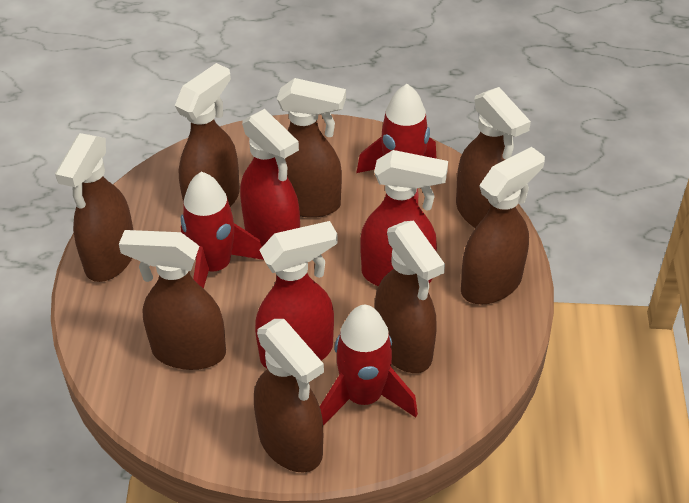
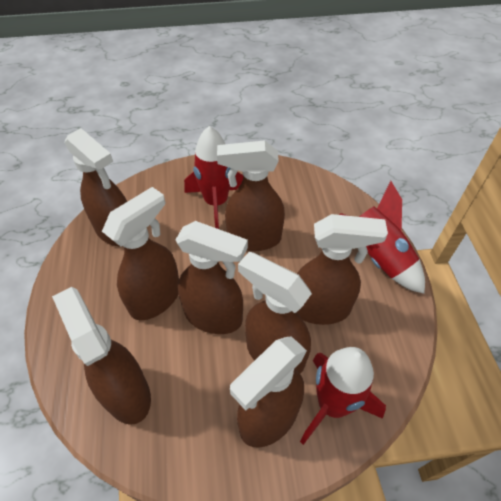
red spray bottle: [240,109,300,247] [255,221,338,368] [360,150,448,286] = 3 -> none = 0

